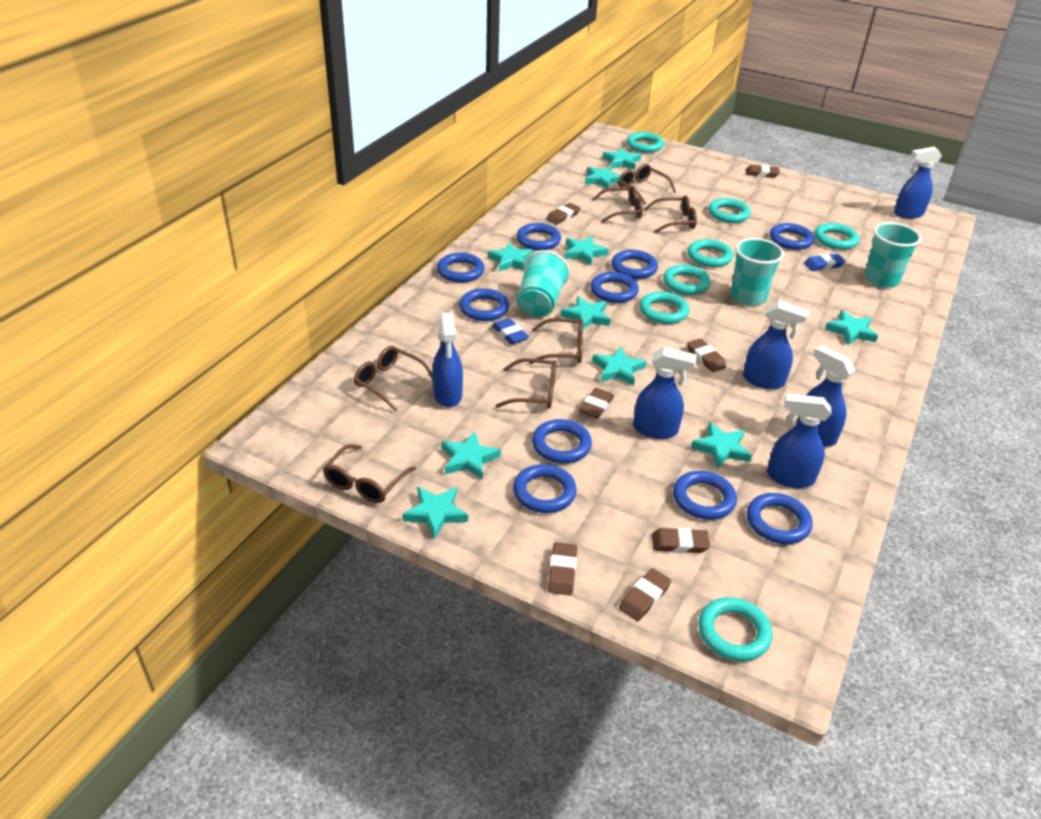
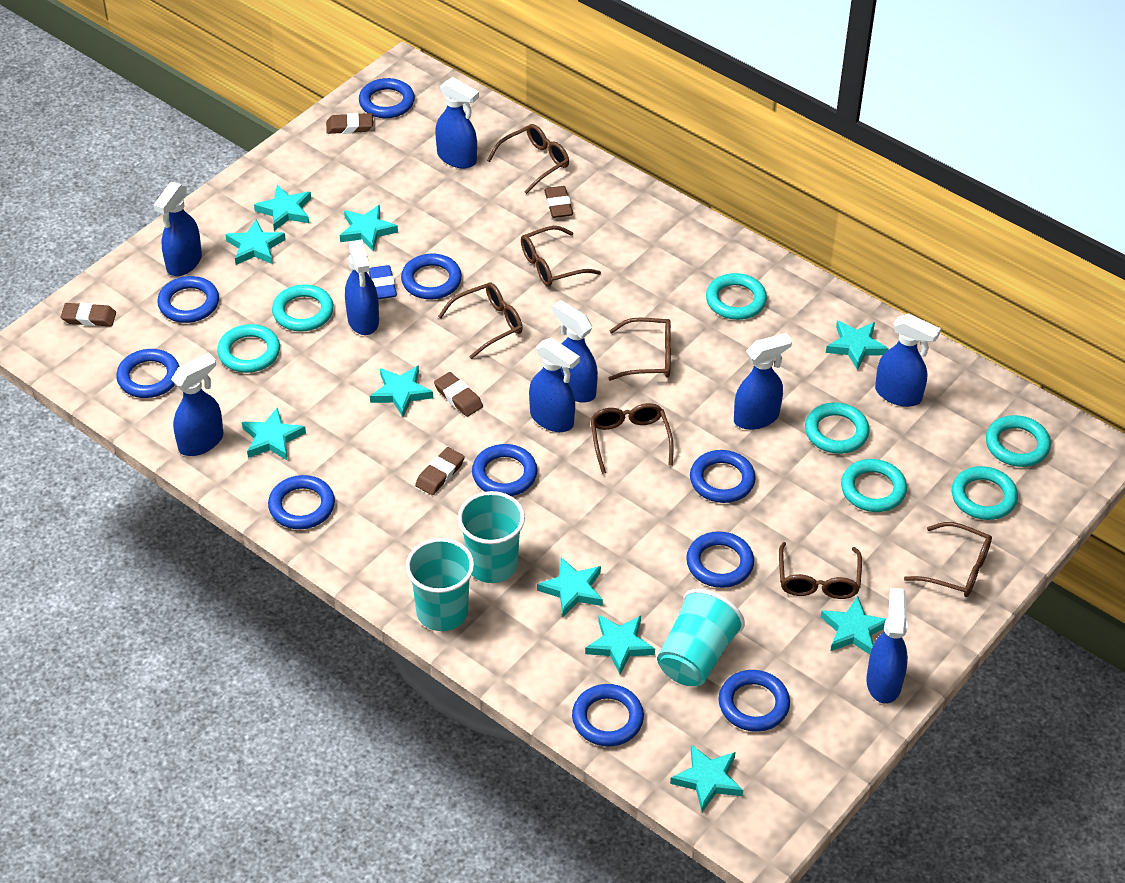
blue eraser: [492,318,529,345] [804,253,846,271] = 2 -> [369,265,397,299] = 1
blue spray bottle: [432,313,463,408] [633,347,697,439] [743,300,810,389] [767,394,831,488] [796,345,856,447] [894,147,942,219] = 6 -> [154,182,202,276] [171,353,223,456] [345,240,379,335] [435,77,479,168] [529,337,580,432] [552,300,598,402] [734,333,792,430] [866,588,908,704] [875,313,941,407] = 9
brown eraser: [546,203,580,225] [548,542,577,595] [579,388,614,419] [619,568,671,621] [652,528,710,553] [687,338,726,372] [745,165,780,178] = 7 -> [61,303,116,326] [326,113,373,134] [415,447,465,495] [434,372,483,417] [544,186,573,218] = 5

